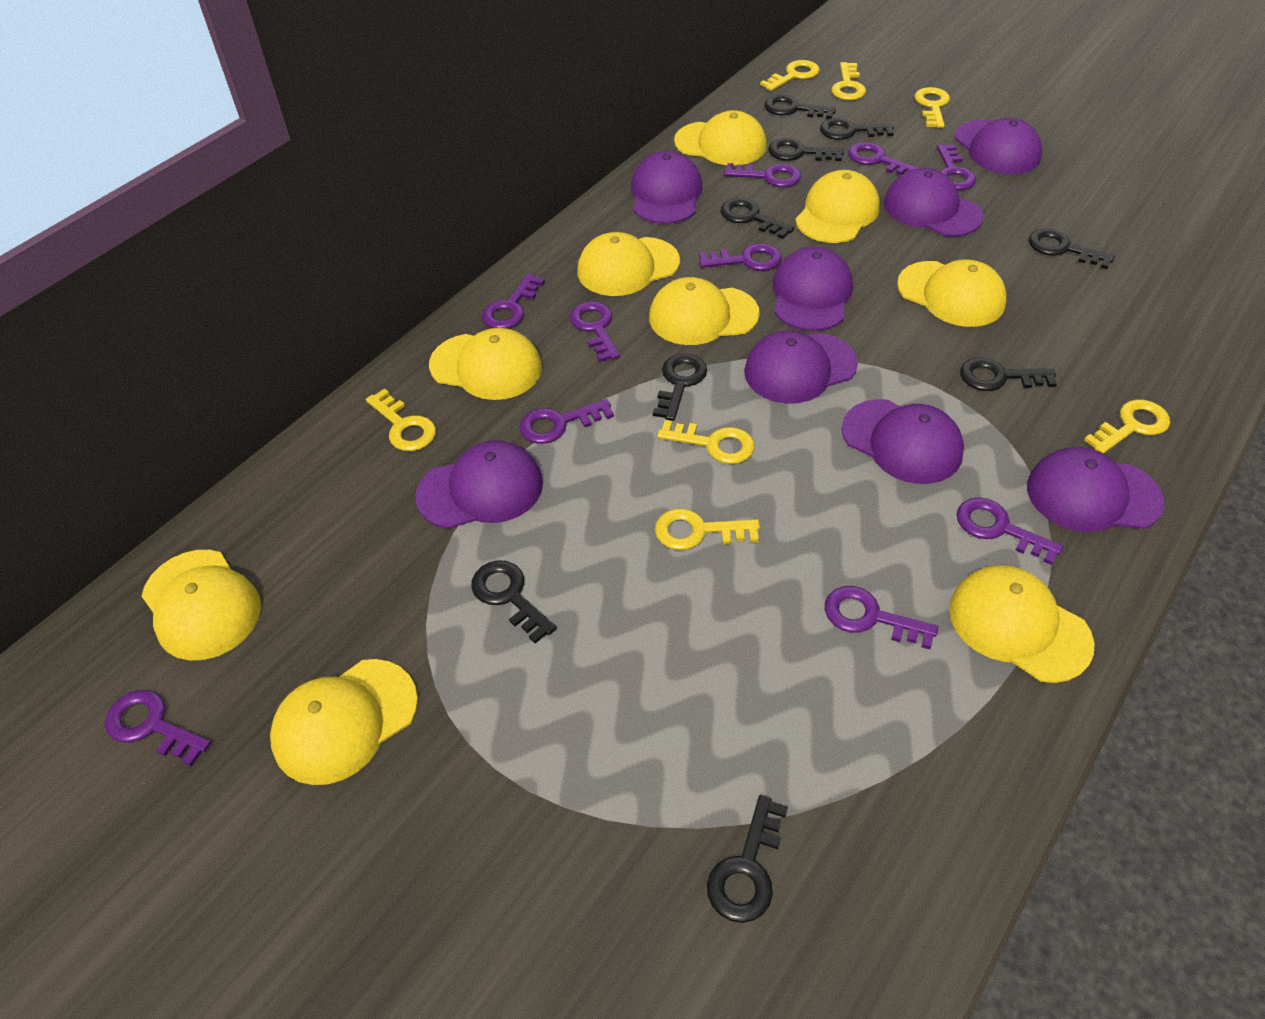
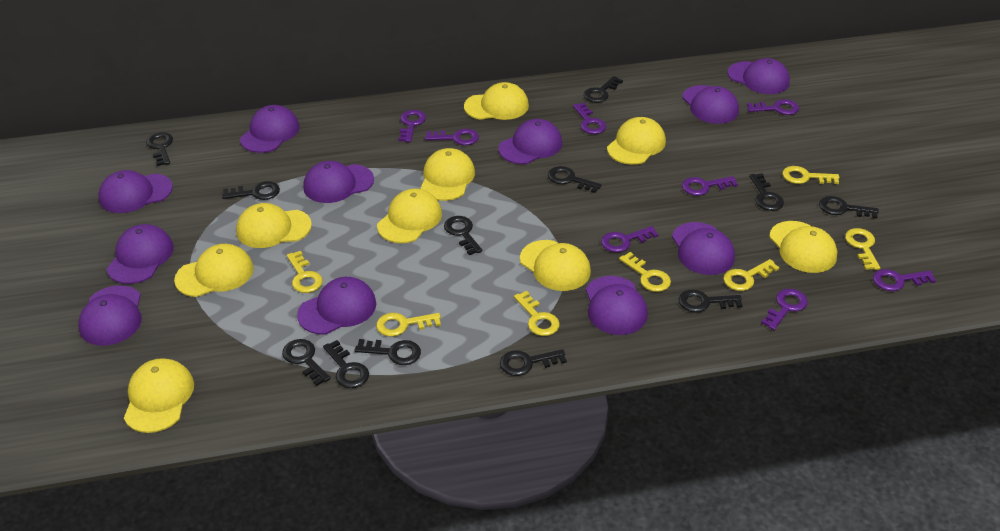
black key: [471,560,557,643] [653,354,707,421] [707,795,788,923] [721,198,794,239] [764,95,836,119] [768,138,844,161] [820,118,894,140] [960,358,1057,391] [1029,229,1115,269] = 9 -> [146,132,173,166] [222,181,280,200] [282,339,331,386] [323,340,369,388] [354,339,421,365] [444,216,482,255] [500,349,567,376] [548,166,602,193] [583,76,623,103] [679,289,743,313] [749,173,784,211] [819,196,879,219] = 12
purple cap: [415,440,543,529] [631,151,703,224] [744,330,858,404] [773,247,853,331] [842,399,964,484] [884,168,984,237] [955,118,1042,174] [1027,447,1165,532] = 8 -> [78,285,142,346] [99,170,173,213] [107,224,174,284] [240,105,300,153] [297,277,376,335] [303,161,374,203] [499,119,562,164] [586,276,648,335] [672,222,735,275] [682,85,739,124] [727,58,790,94] = 11
purple key: [105,690,211,766] [481,273,545,329] [519,399,614,444] [570,301,620,362] [699,243,782,271] [724,163,801,187] [825,586,938,649] [848,142,919,175] [937,144,976,190] [956,497,1063,565] = 10 -> [399,110,426,142] [425,129,479,145] [573,103,606,134] [601,226,659,253] [682,176,738,196] [747,99,799,115] [761,289,808,330] [873,269,936,291] = 8

